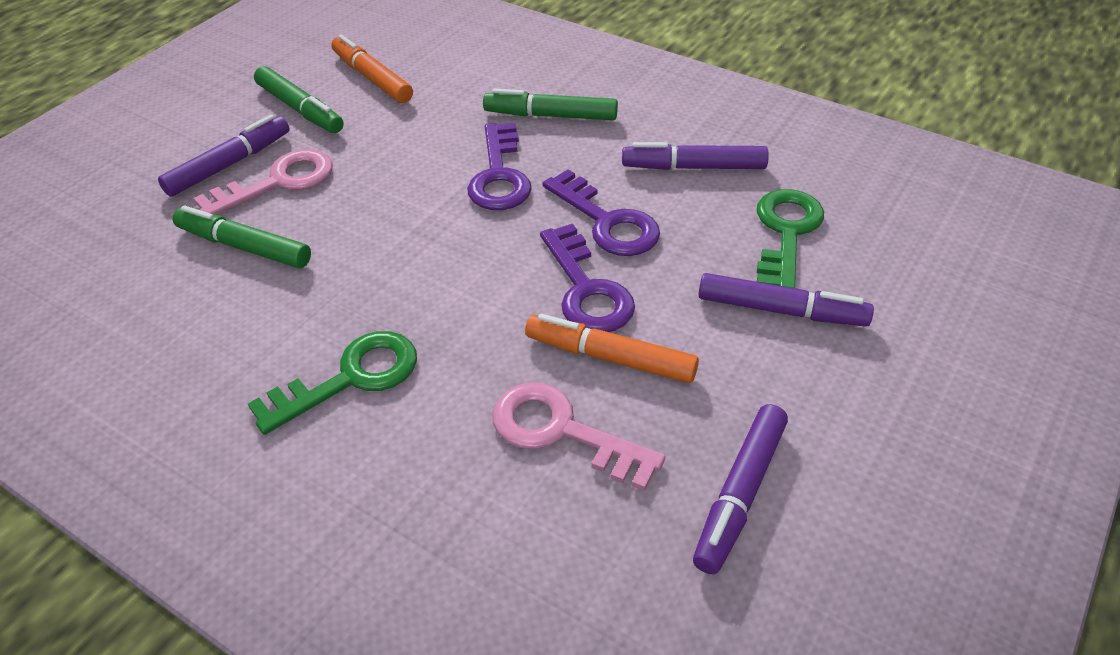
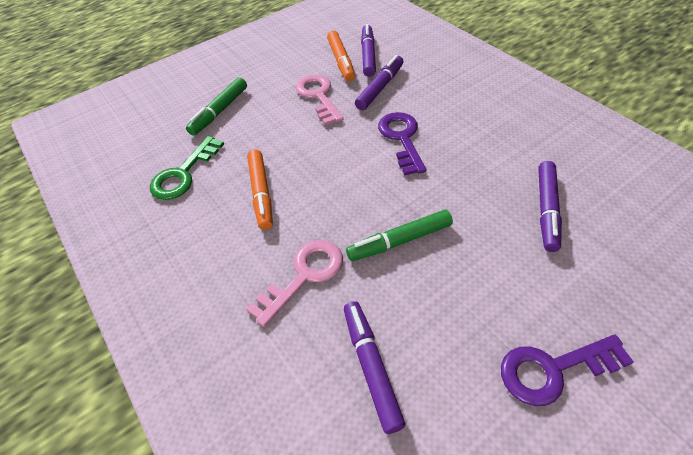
green key: [248,331,417,435] [757,189,824,288] = 2 -> [150,136,224,200] = 1
green marker: [173,206,311,268] [254,66,344,133] [483,88,618,120] = 3 -> [186,77,247,136] [346,210,453,261] = 2
purple key: [467,123,532,210] [540,223,635,332] [542,169,660,256] = 3 -> [378,112,426,175] [501,334,634,406] = 2

